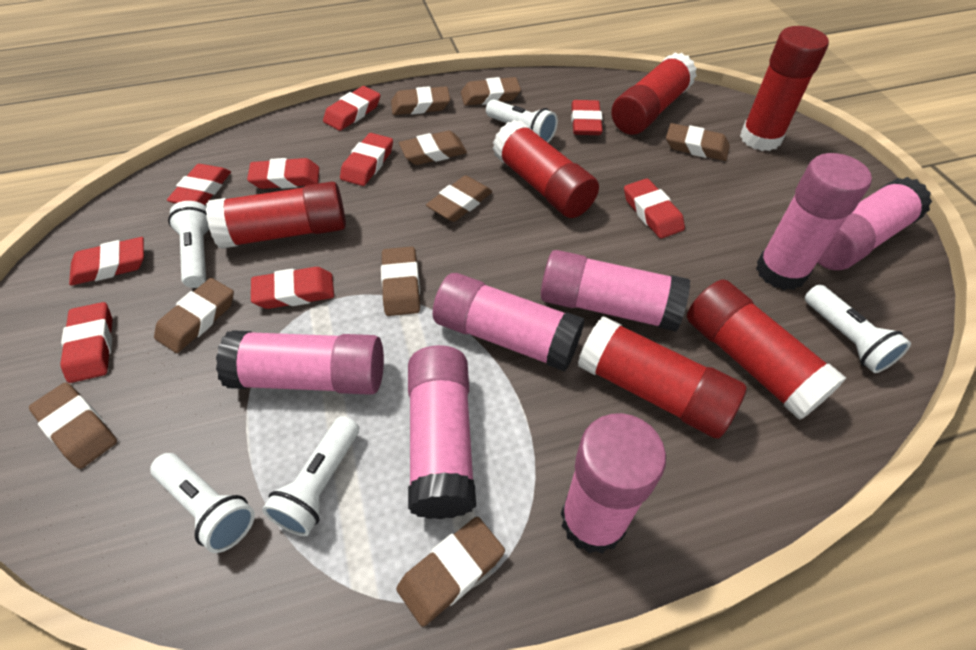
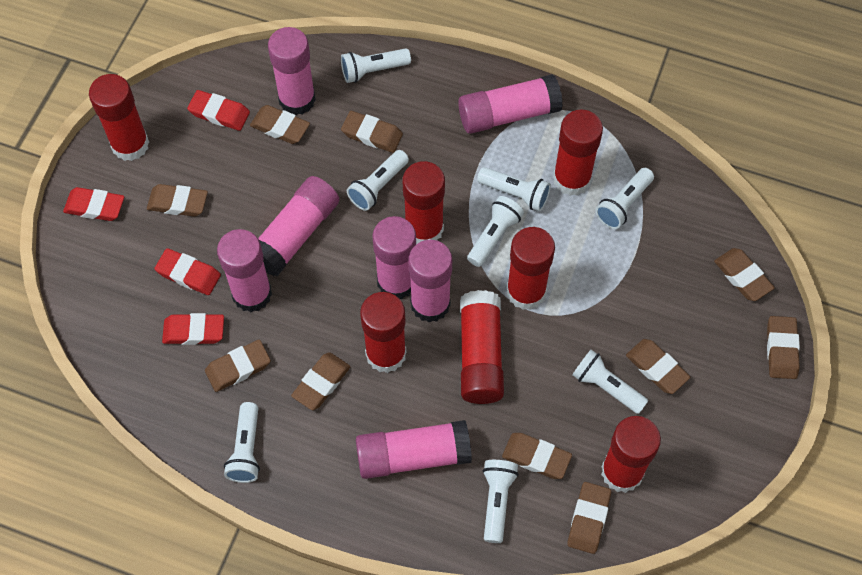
brown eraser: [29,382,117,469] [154,278,234,353] [381,247,420,316] [391,86,450,115] [396,517,505,627] [399,131,467,165] [426,176,492,222] [461,77,521,106] [666,123,730,161] = 9 -> [147,184,208,217] [205,340,271,392] [250,105,310,144] [291,352,350,410] [341,111,403,153] [502,433,572,479] [567,482,611,554] [626,339,690,394] [714,248,775,301] [767,316,800,379] = 10
red eraser: [60,302,112,383] [69,237,144,286] [167,164,231,205] [247,158,319,189] [251,267,334,309] [323,86,381,131] [340,133,393,186] [571,100,603,135] [624,178,685,239] = 9 -> [63,187,124,221] [154,248,221,295] [162,313,224,345] [187,90,250,131] = 4
red glue stick: [206,182,346,249] [492,120,599,218] [578,316,747,439] [611,53,697,135] [687,279,846,420] [740,26,829,151] = 6 -> [89,74,149,161] [360,292,406,373] [402,161,445,244] [460,290,504,404] [507,227,555,310] [553,109,603,196] [601,416,661,493] = 7
white flashlight: [150,453,255,553] [168,201,210,288] [262,416,359,536] [486,99,558,143] [805,285,911,373] = 5 -> [224,402,260,483] [341,48,411,83] [347,150,409,211] [467,196,524,267] [477,167,551,211] [483,460,518,543] [572,350,648,414] [596,168,654,229] = 8

